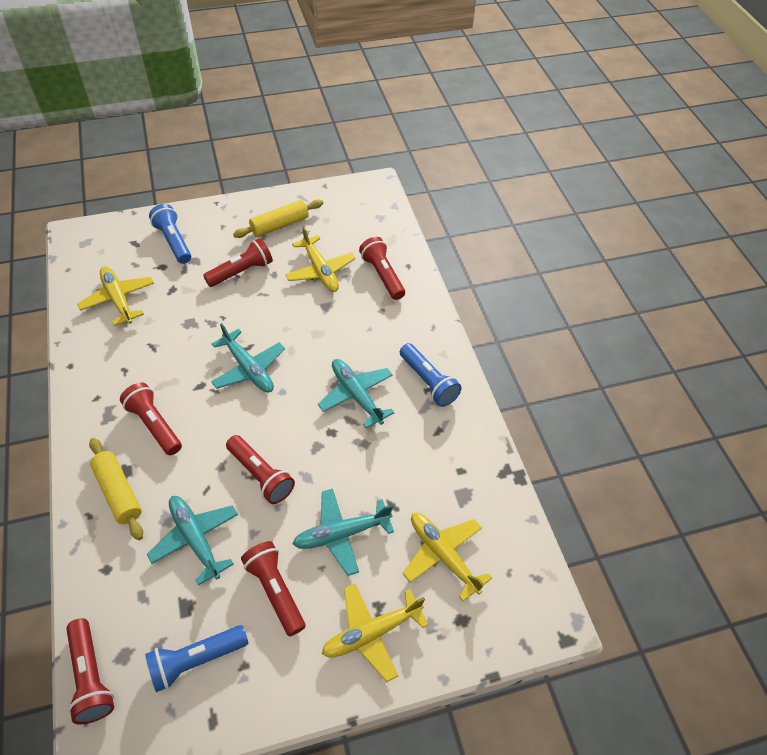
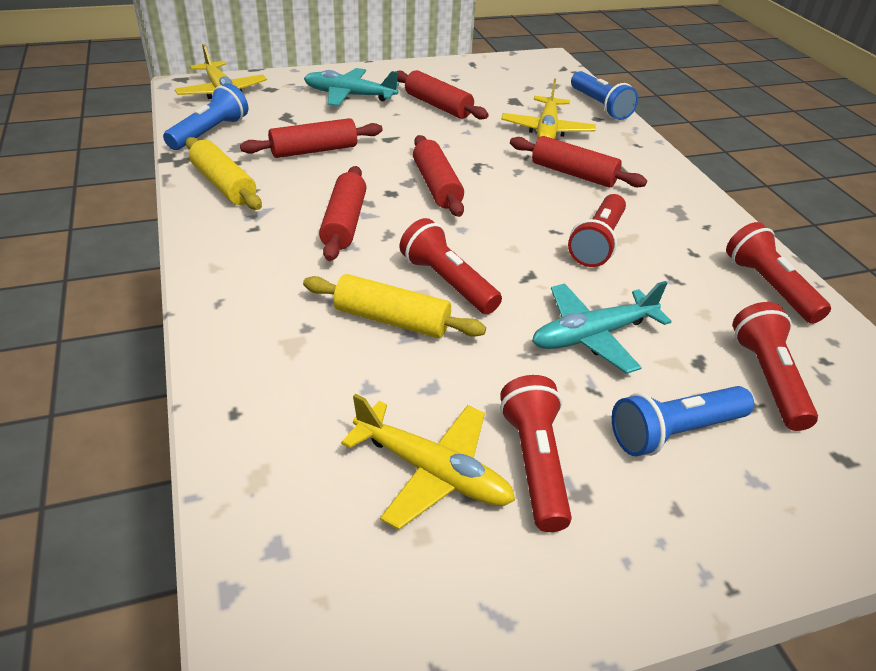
red flashlight: [66,618,114,725] [120,383,182,455] [203,238,273,287] [226,435,295,504] [241,541,305,636] [359,237,405,300] = 6 -> [400,218,502,314] [500,375,572,532] [568,194,626,267] [726,222,831,324] [733,302,818,431] = 5
red rolling pin: none = 0 -> [240,118,383,158] [319,166,366,261] [396,70,489,120] [413,135,464,217] [510,136,647,188] = 5
turquoise plane: [147,496,238,585] [211,323,285,393] [293,489,394,576] [318,359,394,428] = 4 -> [304,68,399,106] [532,281,672,374] = 2
yellow plane: [77,266,154,326] [285,226,356,292] [322,583,429,682] [402,513,492,601] = 4 -> [175,44,267,99] [341,394,515,530] [501,79,596,139] = 3

